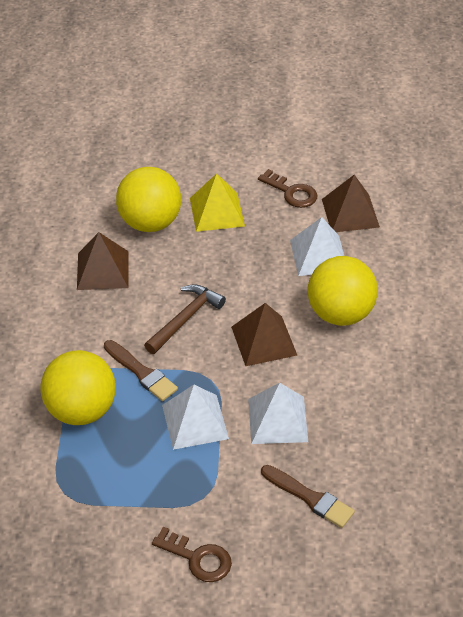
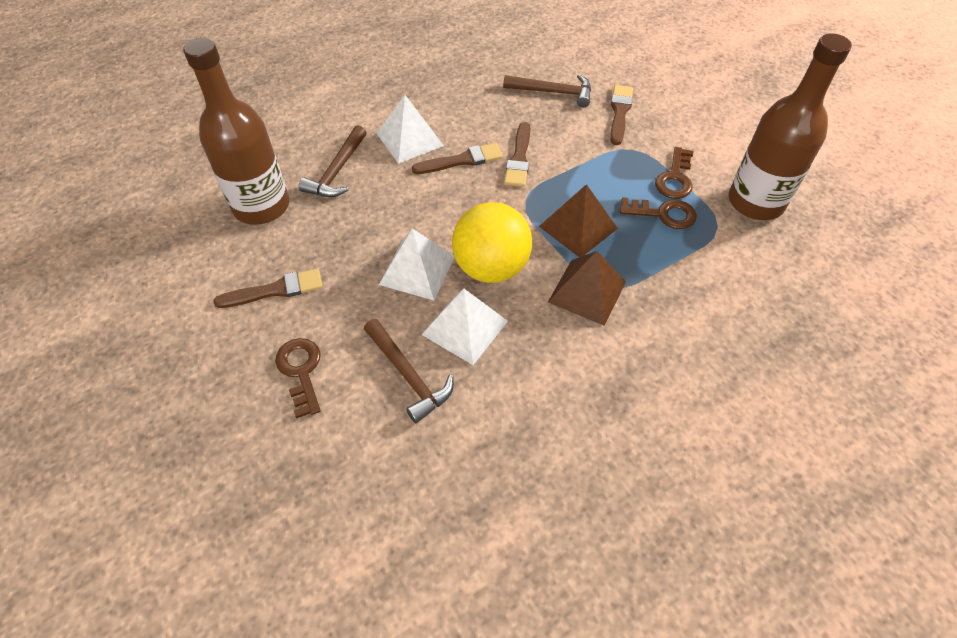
brown bottle: none = 0 -> [183,38,289,225] [729,33,852,220] = 2
brown brush: [104,340,178,401] [261,465,355,528] = 2 -> [213,268,323,308] [412,143,503,174] [504,122,530,187] [610,85,633,145] = 4
brown hammer: [144,284,226,354] = 1 -> [299,125,367,197] [364,319,453,423] [503,74,591,107] = 3
brown key: [152,527,232,582] [258,169,317,208] = 2 -> [275,338,321,418] [620,197,697,229] [655,147,693,199] = 3
brown pyramid: [77,232,128,290] [231,303,297,366] [322,175,380,232] = 3 -> [539,184,618,257] [548,251,626,325] = 2
yellow ball: [41,350,116,425] [116,167,181,232] [308,256,378,326] = 3 -> [452,202,532,283] = 1
yellow pyramid: [190,173,245,232] = 1 -> none = 0

